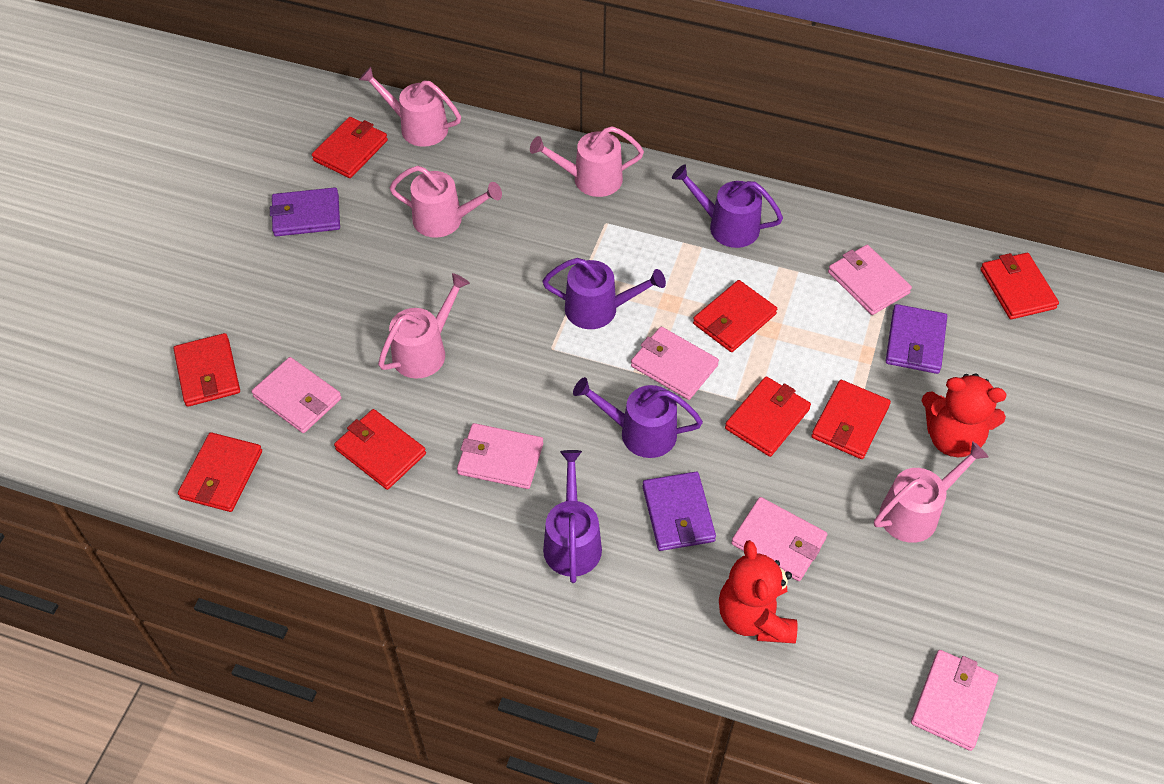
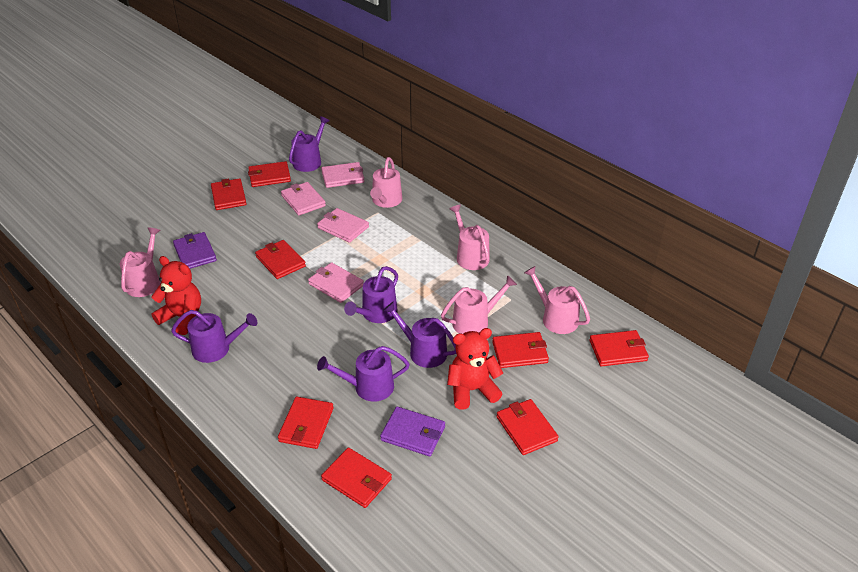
pink wallet: [251,357,342,433] [457,423,543,489] [631,327,719,400] [731,497,827,581] [828,245,912,315] [911,650,998,751] = 6 -> [281,182,326,215] [308,262,364,303] [317,208,369,243] [321,162,364,188] = 4
purple wallet: [270,187,340,236] [642,472,716,551] [886,304,947,374] = 3 -> [173,232,217,269] [380,407,445,456] = 2
purple watering can: [542,258,666,329] [543,450,602,583] [573,377,703,458] [672,165,783,248] = 4 -> [171,310,258,363] [289,116,330,172] [317,346,410,402] [344,266,398,323] [383,301,456,368] = 5

